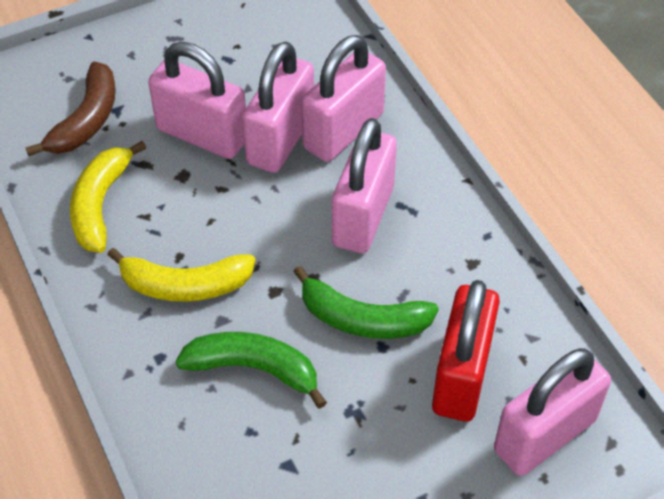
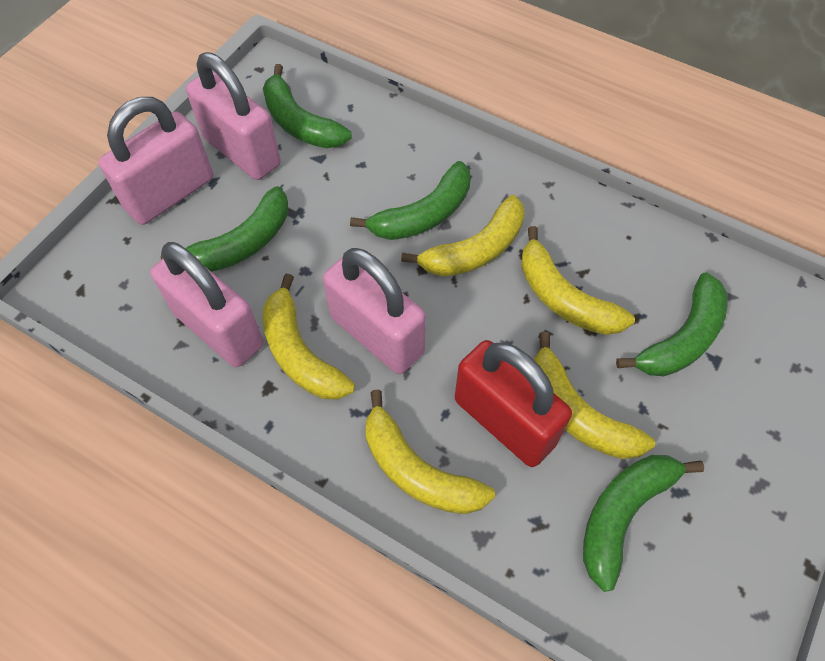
brown banana: [25,61,116,156] = 1 -> none = 0
green banana: [175,332,327,409] [293,266,439,339] = 2 -> [161,186,288,272] [263,64,351,148] [350,161,471,240] [583,455,704,592] [616,272,728,376] = 5
pink padlock: [148,42,246,159] [242,41,314,173] [301,35,386,162] [332,118,397,253] [494,348,611,476] = 5 -> [99,97,213,225] [150,242,263,367] [186,52,281,180] [323,248,426,374] = 4
yellow banana: [70,141,146,253] [107,248,256,302] = 2 -> [263,274,355,399] [366,390,495,514] [401,195,525,277] [521,226,635,335] [534,332,655,459] = 5

